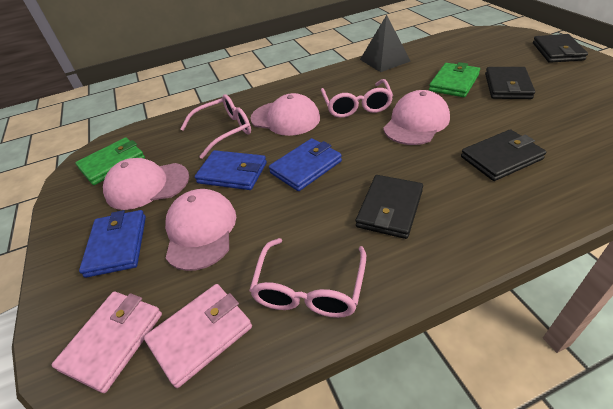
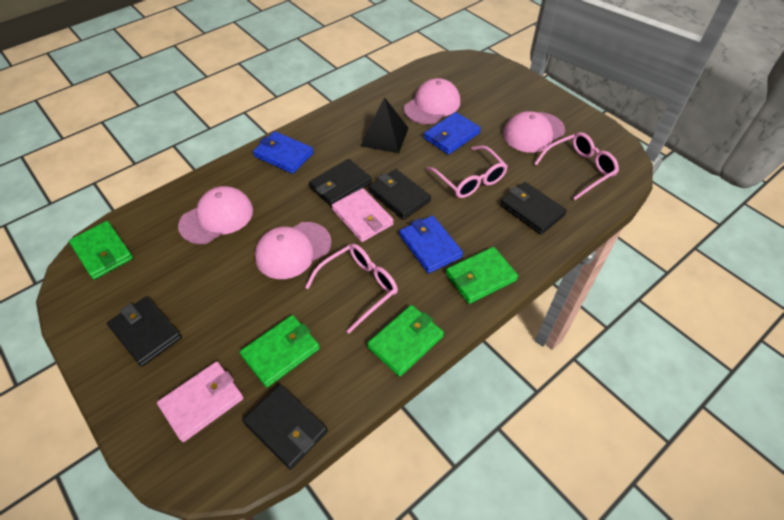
black wallet: [356,175,423,239] [461,129,546,181] [485,67,535,99] [533,34,588,63] = 4 -> [107,296,182,367] [242,384,328,470] [309,159,372,207] [369,169,431,220] [500,182,567,235] = 5
green wallet: [75,137,145,185] [429,62,480,97] = 2 -> [69,221,133,280] [240,315,320,388] [367,305,444,377] [446,247,518,304] = 4

